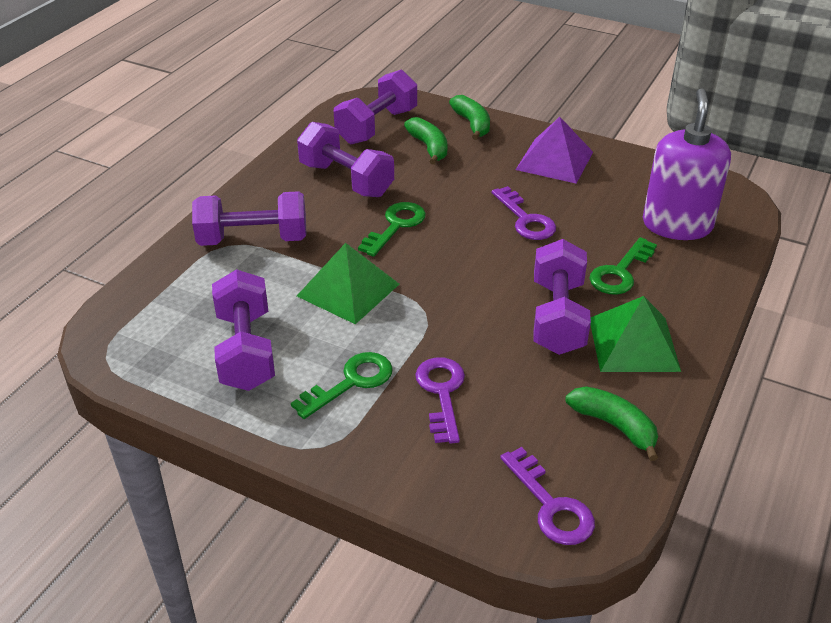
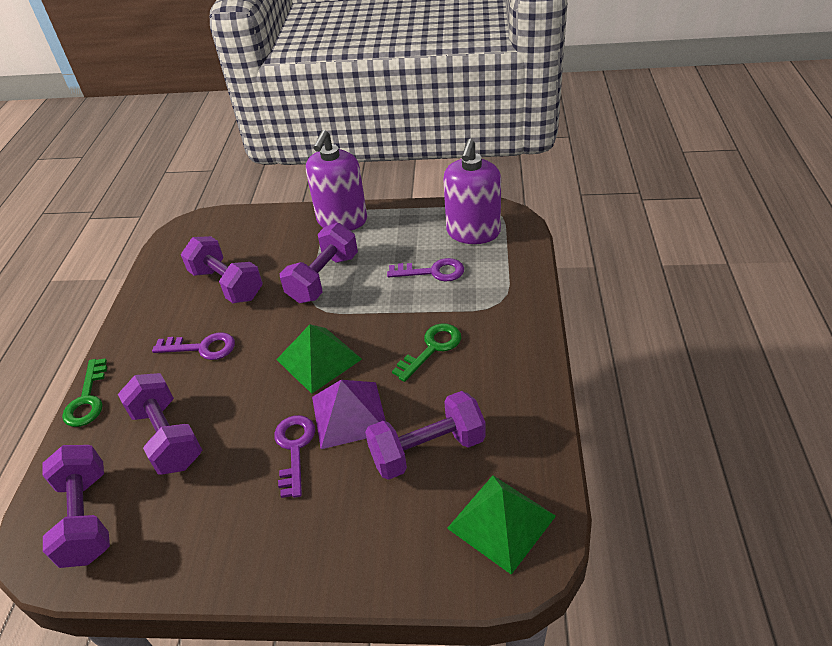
green banana: [404,117,447,165] [449,95,490,140] [566,386,658,461] = 3 -> none = 0
green key: [291,352,393,419] [358,202,426,257] [589,237,657,295] = 3 -> [62,358,107,427] [392,323,461,382] = 2
purple soap dispenser: [643,89,731,240] = 1 -> [306,130,367,231] [443,138,501,244] = 2

